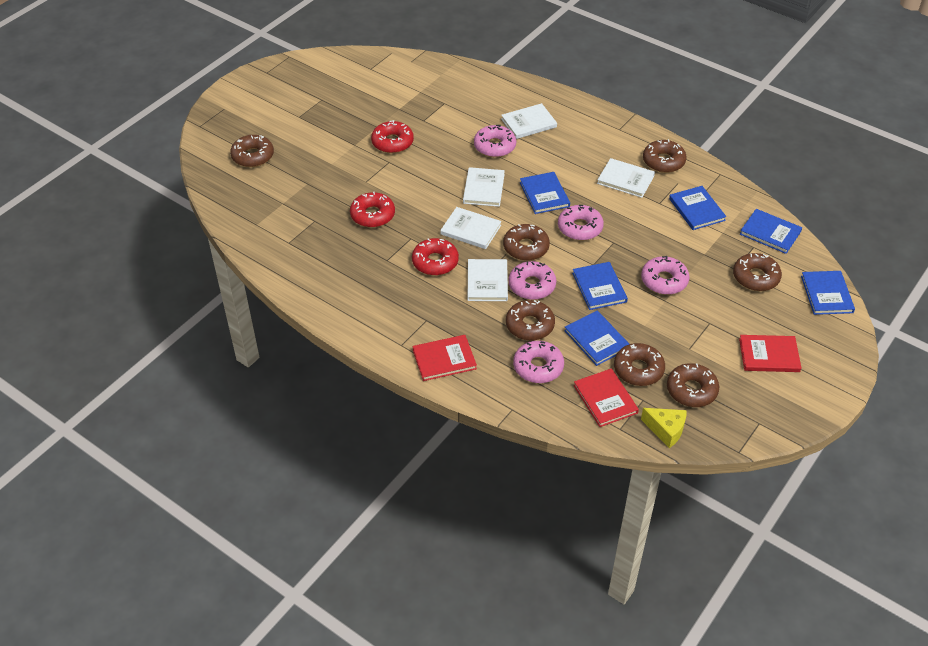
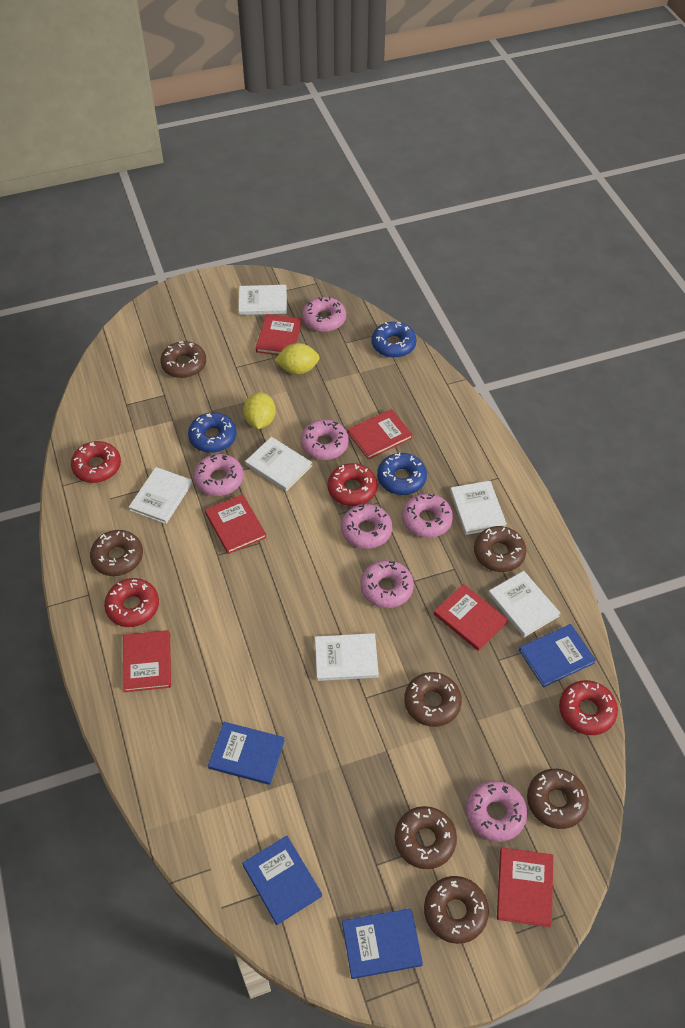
blue book: [520,172,570,214] [564,311,629,366] [572,262,628,310] [669,186,727,230] [740,209,802,254] [801,271,855,315] = 6 -> [208,722,285,785] [242,836,322,925] [342,908,423,979] [519,624,596,688] = 4
blue donut: none = 0 -> [188,412,237,453] [372,322,417,358] [377,452,427,495] = 3
pink donut: [474,125,516,157] [509,261,556,300] [513,341,564,383] [558,205,604,241] [641,256,690,295] = 5 -> [194,454,243,496] [301,419,349,460] [302,297,346,332] [341,504,392,549] [360,560,414,608] [402,493,453,538] [466,781,528,842] = 7
red book: [413,335,477,381] [574,368,639,427] [739,335,802,372] = 3 -> [123,630,171,692] [205,494,267,554] [256,314,302,355] [347,409,413,460] [434,584,508,651] [497,848,553,927] = 6
red donut: [350,192,395,228] [371,120,414,153] [412,238,459,275] = 3 -> [71,441,121,483] [104,578,159,627] [327,463,377,506] [559,680,618,735] = 4
white book: [440,207,501,249] [463,167,505,207] [468,259,508,301] [501,103,557,139] [597,158,655,198] = 5 -> [129,467,192,524] [239,285,287,315] [245,437,312,491] [315,633,379,681] [450,481,507,535] [488,571,560,637] = 6
yellow cheese: [641,408,687,448] = 1 -> none = 0
yellow lemon: none = 0 -> [243,392,276,429] [275,343,320,375] = 2

